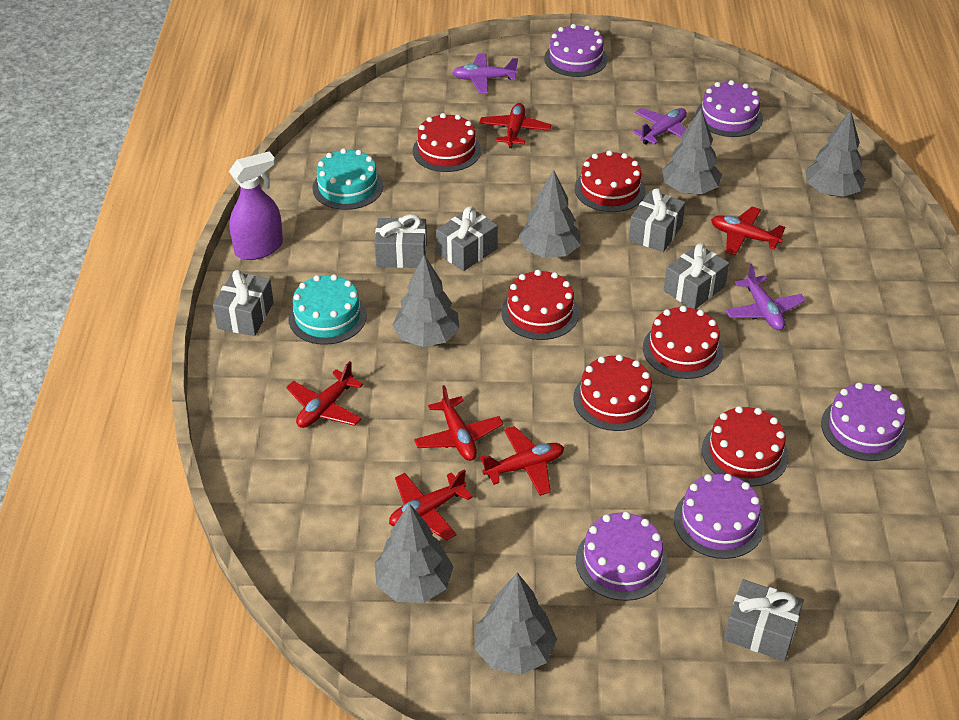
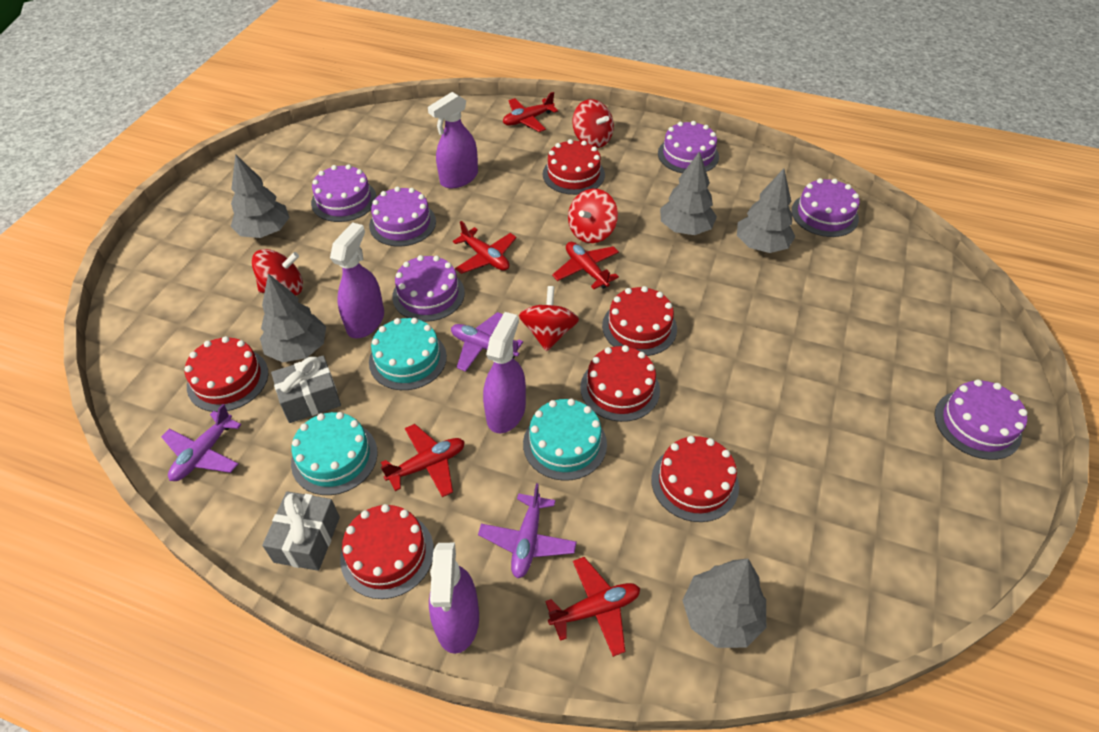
grey gift: [213,270,274,336] [375,214,427,268] [436,206,498,271] [629,188,686,252] [664,243,729,309] [724,579,804,661] = 6 -> [262,491,340,571] [271,355,341,423] = 2
grey tree: [375,503,454,603] [393,255,460,347] [475,572,557,675] [518,169,581,258] [662,109,722,194] [805,110,866,197] = 6 -> [230,154,290,238] [260,274,326,362] [660,151,717,235] [682,559,766,648] [737,169,796,253] = 5
purple cake: [544,24,608,77] [576,512,668,601] [674,474,764,559] [696,80,763,137] [821,382,907,461] = 5 -> [311,164,377,222] [369,187,436,246] [392,255,465,322] [658,121,719,174] [791,178,860,237] [934,379,1027,460] = 6
purple spray bottle: [229,152,283,260] = 1 -> [330,222,384,338] [428,92,478,189] [429,543,479,654] [483,312,526,433] = 4
red plane: [286,361,363,428] [389,469,473,541] [414,385,503,461] [479,103,551,148] [480,426,564,496] [711,207,785,256] = 6 -> [381,424,465,497] [453,221,517,274] [503,92,558,132] [545,557,640,657] [552,242,619,289] = 5
red spinning top: none = 0 -> [252,249,303,296] [519,286,579,351] [568,189,618,243] [572,99,614,148] = 4
turquoise cake: [288,274,367,345] [312,148,383,210] = 2 -> [291,412,378,495] [369,318,447,390] [523,399,607,481] = 3

